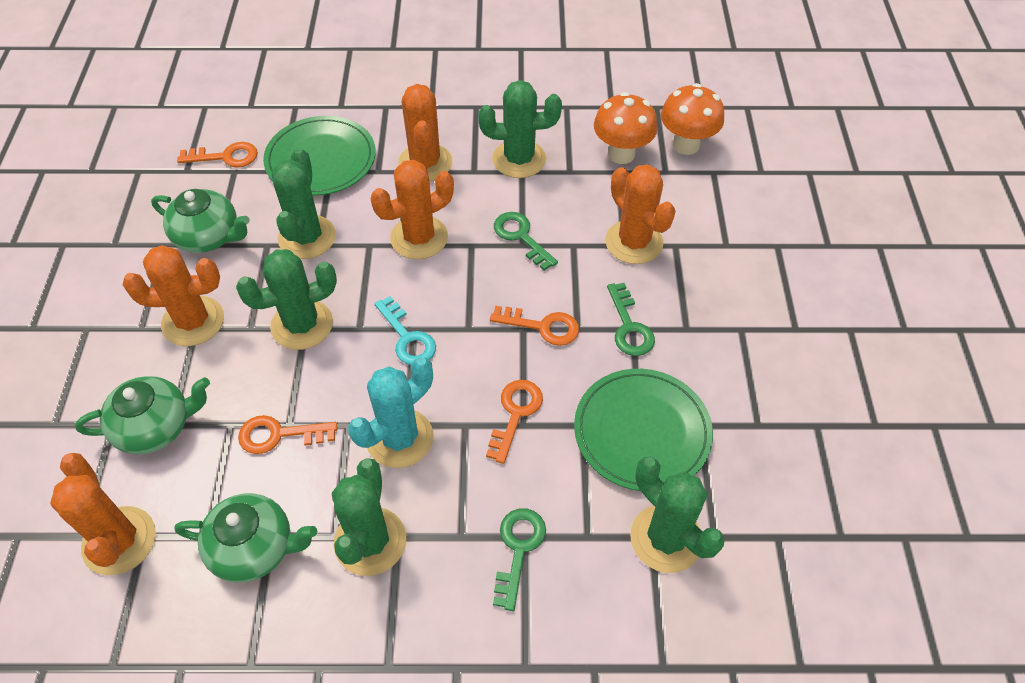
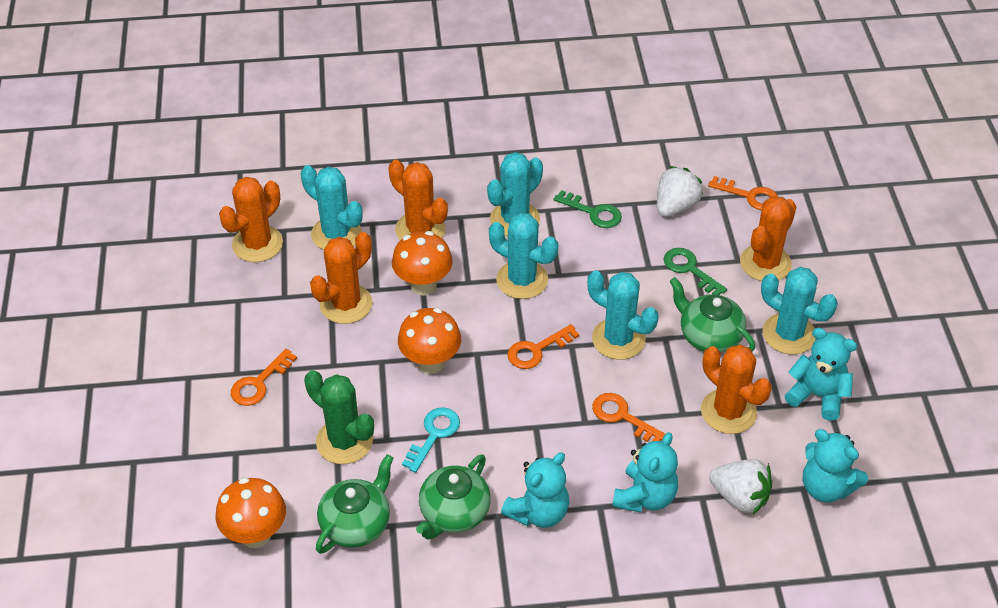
green cactus: [236,249,337,350] [272,148,336,259] [332,458,406,576] [478,80,562,178] [630,457,725,573] = 5 -> [304,370,374,464] = 1
green key: [493,508,546,611] [494,212,558,271] [607,283,655,356] = 3 -> [553,190,622,228] [664,248,727,295] = 2
green plate: [263,116,376,196] [574,369,713,491] = 2 -> none = 0
orange mushroom: [594,92,658,164] [661,83,724,155] = 2 -> [216,478,286,548] [392,231,453,296] [398,308,461,374] = 3
turquoise cactus: [348,357,434,468] = 1 -> [301,165,363,250] [487,152,543,236] [489,213,558,299] [587,270,659,360] [761,267,838,354] = 5
turquoise teddy bear: none = 0 -> [501,452,569,528] [612,432,678,512] [785,328,857,421] [803,429,868,502] = 4
white strawberry: none = 0 -> [657,166,703,217] [709,459,772,514] = 2

